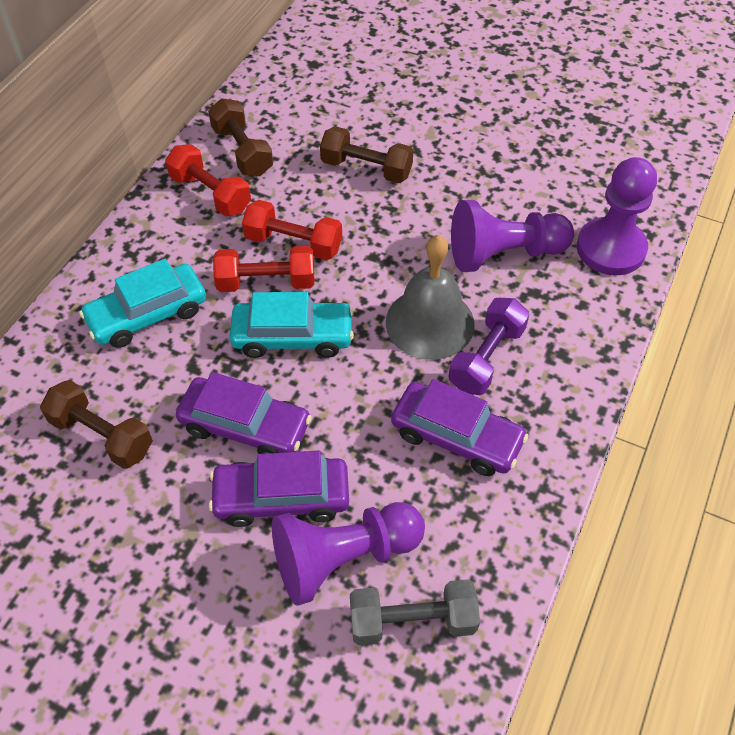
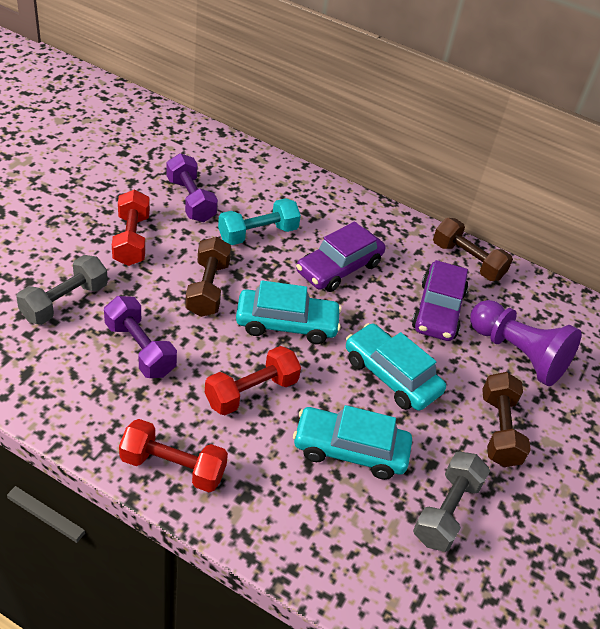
grey bell: [386,235,475,360] = 1 -> none = 0
grey dumbbell: [350,579,480,645] = 1 -> [16,255,108,325] [413,451,490,552] = 2
purple car: [176,372,312,454] [209,451,349,527] [391,379,528,476] = 3 -> [296,222,385,292] [412,260,468,341] = 2
purple dumbbell: [448,298,530,395] = 1 -> [104,296,177,378] [166,153,218,222] = 2
purple pawn: [272,502,425,606] [451,200,574,272] [577,157,657,275] = 3 -> [470,300,581,386] = 1
turquoise car: [79,259,206,348] [229,292,354,358] = 2 -> [236,280,342,344] [293,405,412,480] [346,323,446,411] = 3
turquoise dumbbell: none = 0 -> [218,198,301,245] = 1

